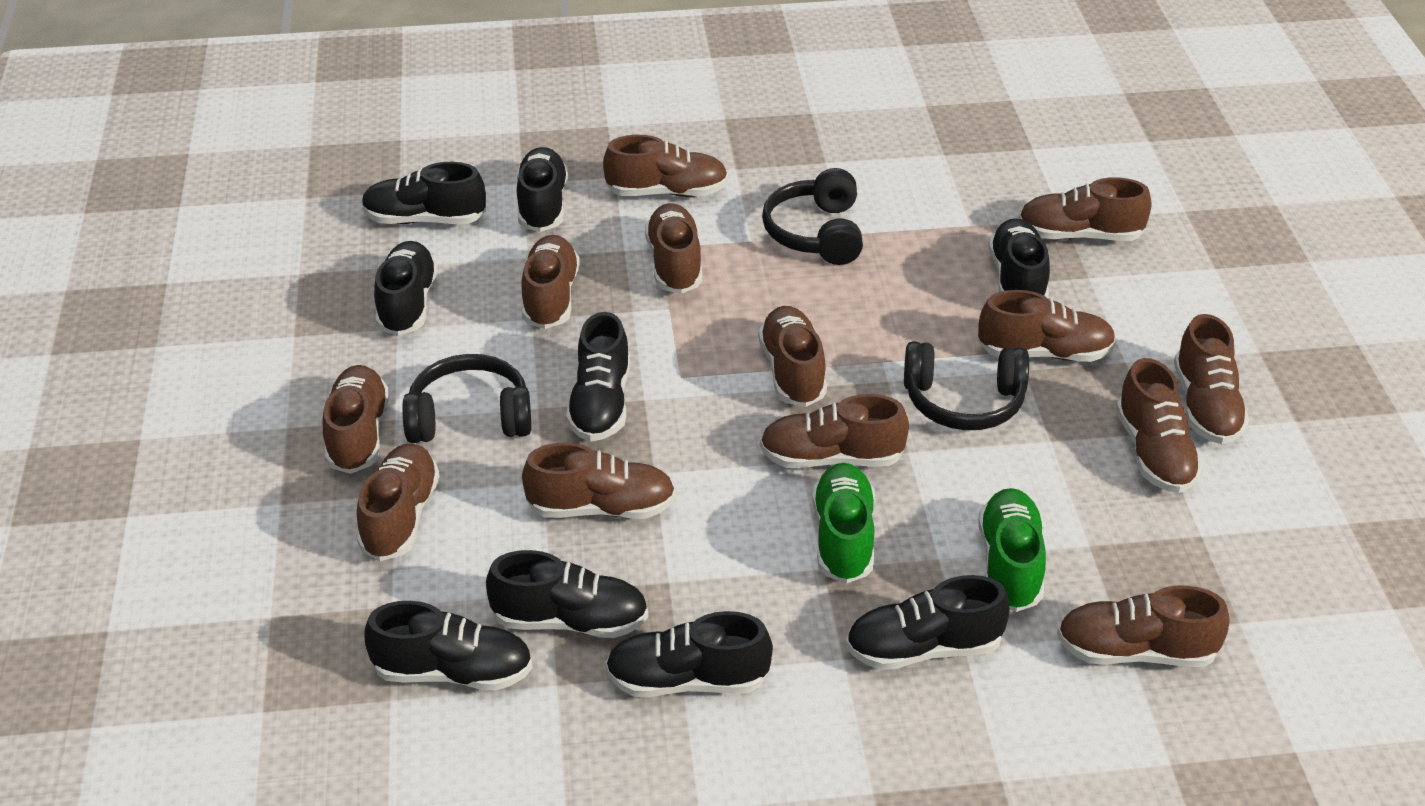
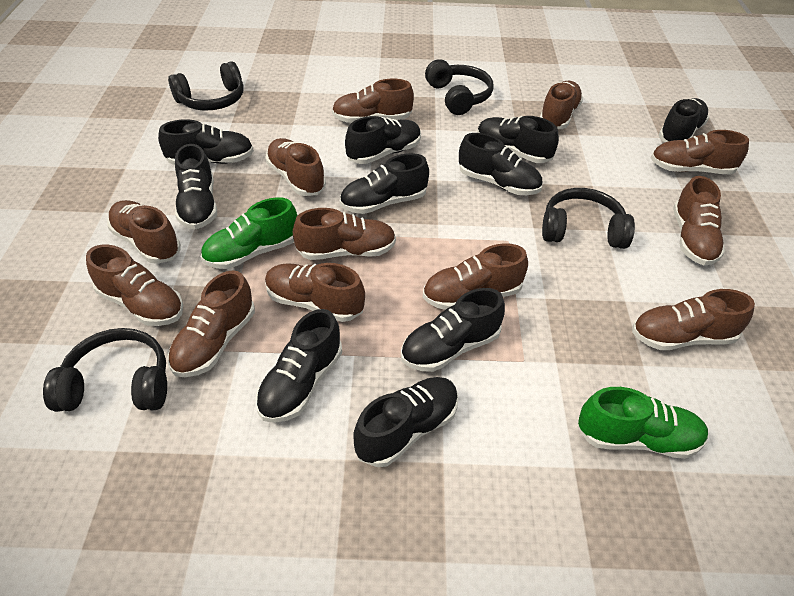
black headphones: [403,354,531,443] [762,168,863,265] [904,341,1029,430] = 3 -> [43,328,167,412] [168,61,244,111] [425,59,494,115] [542,188,635,249] = 4
black shoe: [362,162,486,224] [364,601,533,691] [374,241,438,336] [486,550,648,638] [517,147,568,232] [566,312,630,442] [605,611,773,697] [846,575,1010,670] [988,218,1050,298] = 9 -> [158,119,254,165] [175,144,217,229] [255,309,342,423] [340,153,429,214] [345,116,421,164] [353,377,458,467] [401,288,505,372] [459,133,543,195] [477,116,559,163] [659,98,709,142] = 10
brown shoe: [322,365,389,474] [357,443,440,561] [521,235,580,329] [522,442,676,519] [603,135,728,197] [645,203,702,294] [758,306,827,407] [760,394,909,468] [978,290,1116,362] [1018,177,1151,241] [1057,585,1229,667] [1116,358,1203,493] [1174,314,1249,444] = 13 -> [86,245,183,326] [107,200,181,264] [168,270,255,377] [265,138,326,196] [265,263,365,322] [293,208,396,260] [332,79,414,123] [423,243,528,310] [540,81,583,129] [632,289,755,350] [651,130,749,175] [673,176,725,266] = 12

